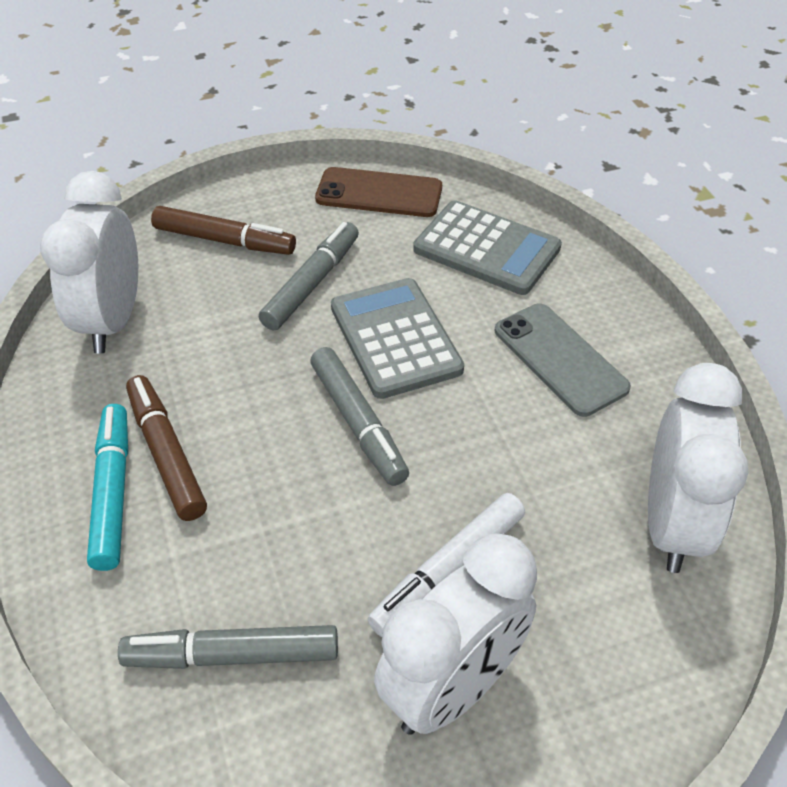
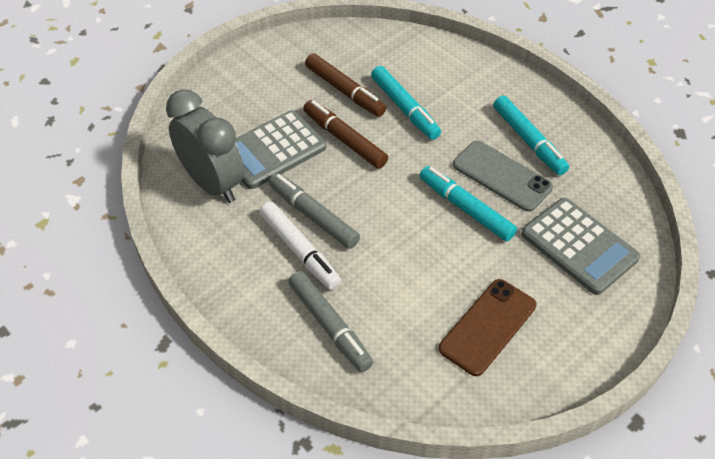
grey clock: none = 0 -> [166,89,244,203] = 1
grey marker: [118,625,338,669] [259,222,359,331] [310,347,409,486] = 3 -> [269,173,360,249] [288,271,373,372] = 2
turquoise marker: [87,404,128,571] = 1 -> [371,66,441,140] [420,166,517,242] [493,96,569,175] = 3
white clock: [40,171,138,354] [374,533,537,735] [648,363,748,573] = 3 -> none = 0

